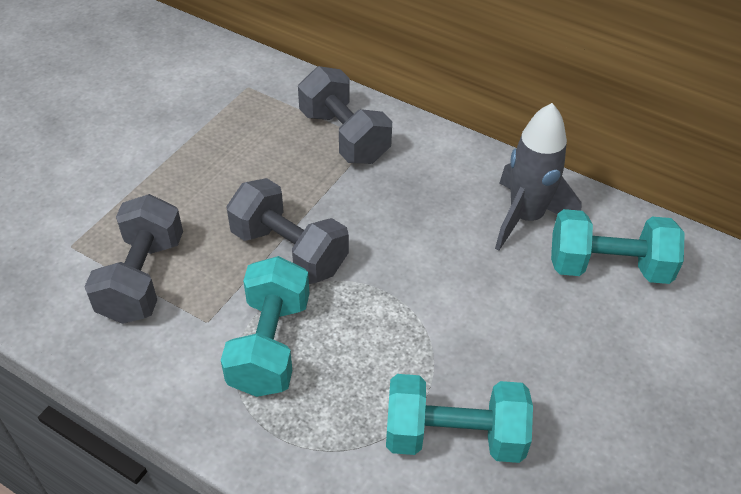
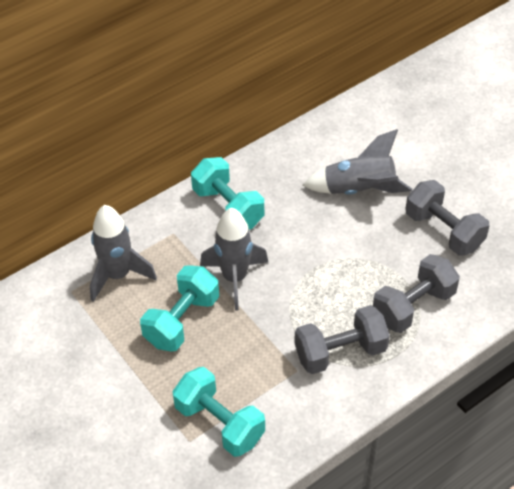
grey rocket: [495,103,582,251] = 1 -> [90,205,157,302] [200,208,268,311] [303,129,412,195] = 3

